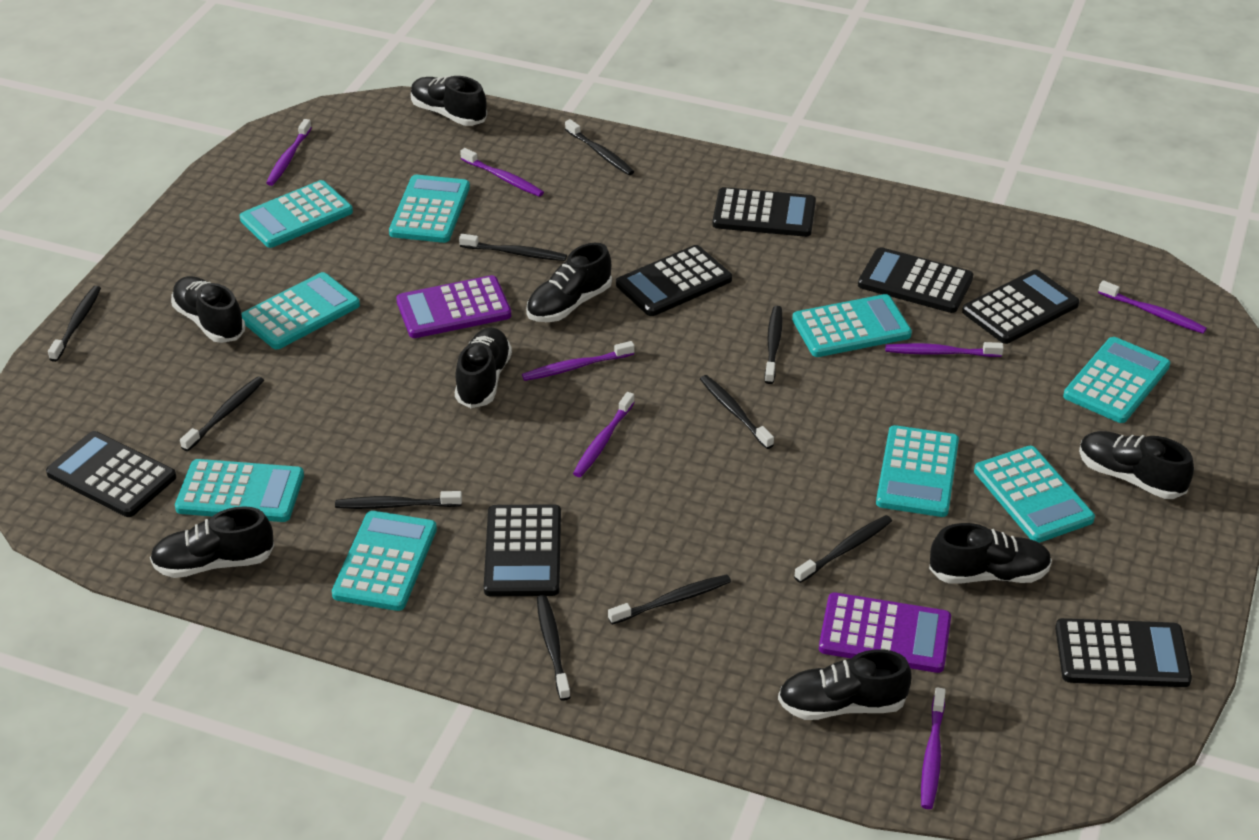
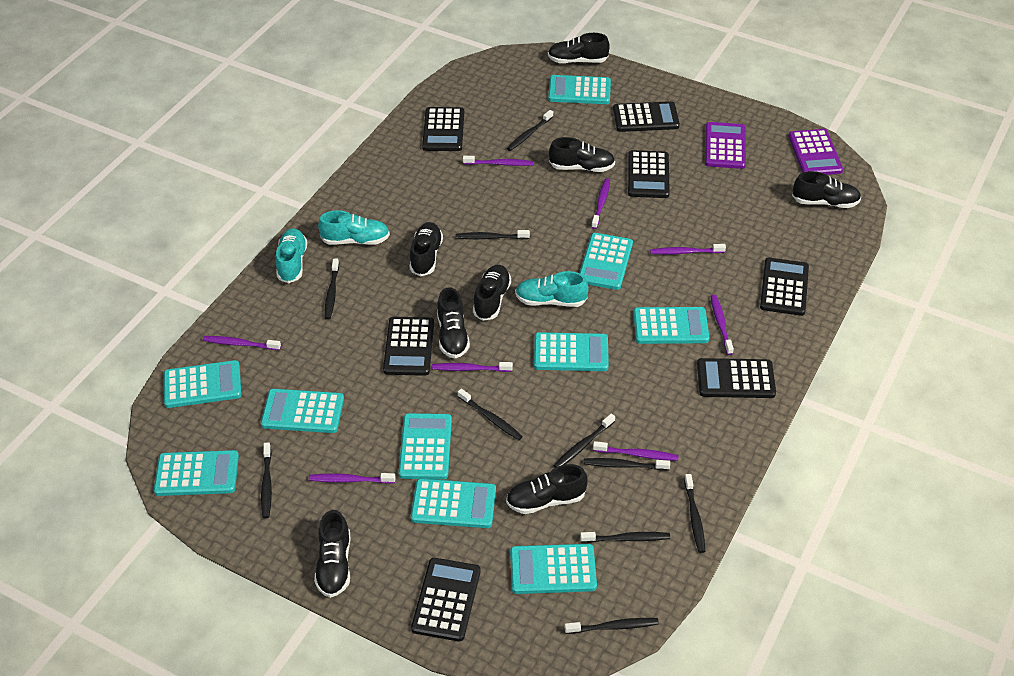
purple toothbrush: [266,119,312,186] [460,148,544,197] [522,341,635,381] [573,392,635,477] [885,342,1004,357] [921,687,946,809] [1098,280,1207,334] = 7 -> [203,336,281,350] [309,473,396,484] [432,362,513,372] [463,156,533,166] [592,178,610,229] [593,441,679,461] [650,244,726,255] [710,295,734,355] = 8
turquoise calculator: [175,459,304,522] [240,180,353,248] [241,272,360,350] [332,511,437,611] [389,175,470,243] [792,294,912,357] [876,425,959,517] [974,446,1095,543] [1063,337,1170,423] = 9 -> [154,450,239,496] [164,360,242,408] [261,389,344,433] [399,413,452,480] [411,479,496,528] [510,544,597,594] [534,332,609,371] [548,75,611,104] [579,233,633,290] [633,307,709,344] = 10
turquoise shoe: none = 0 -> [275,228,307,283] [318,210,390,245] [515,271,589,307] = 3

